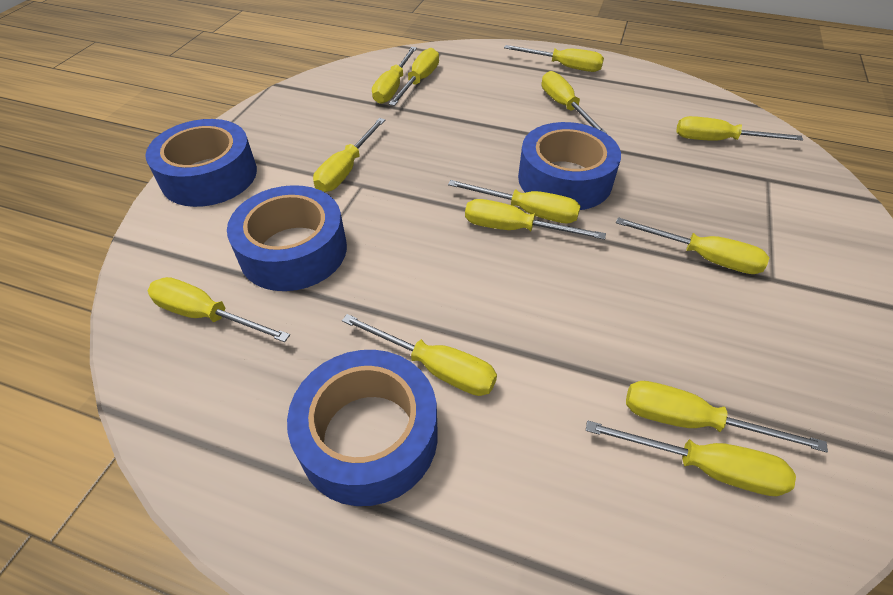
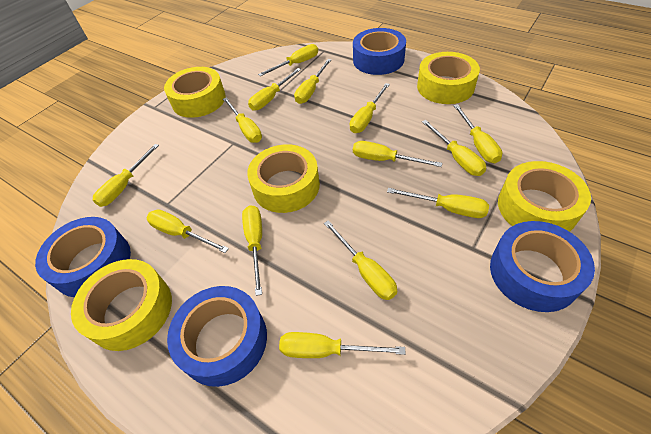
yellow screwdriver: [148,277,290,342] [313,118,385,192] [342,314,497,396] [372,47,417,104] [389,48,439,106] [448,180,581,223] [465,199,606,240] [504,45,604,72] [542,71,607,134] [586,420,796,496] [616,217,769,274] [626,381,828,452] [676,116,803,141] = 13 -> [93,144,159,207] [147,209,229,253] [223,97,262,143] [242,205,262,296] [248,68,301,111] [258,44,318,76] [279,332,406,358] [294,59,332,104] [324,220,397,300] [350,83,390,133] [353,141,442,167] [387,188,489,218] [422,120,486,176] [453,104,502,163] = 14
yellow tape: none = 0 -> [71,259,172,351] [164,67,226,118] [247,144,320,213] [417,52,480,104] [498,161,591,232] = 5

